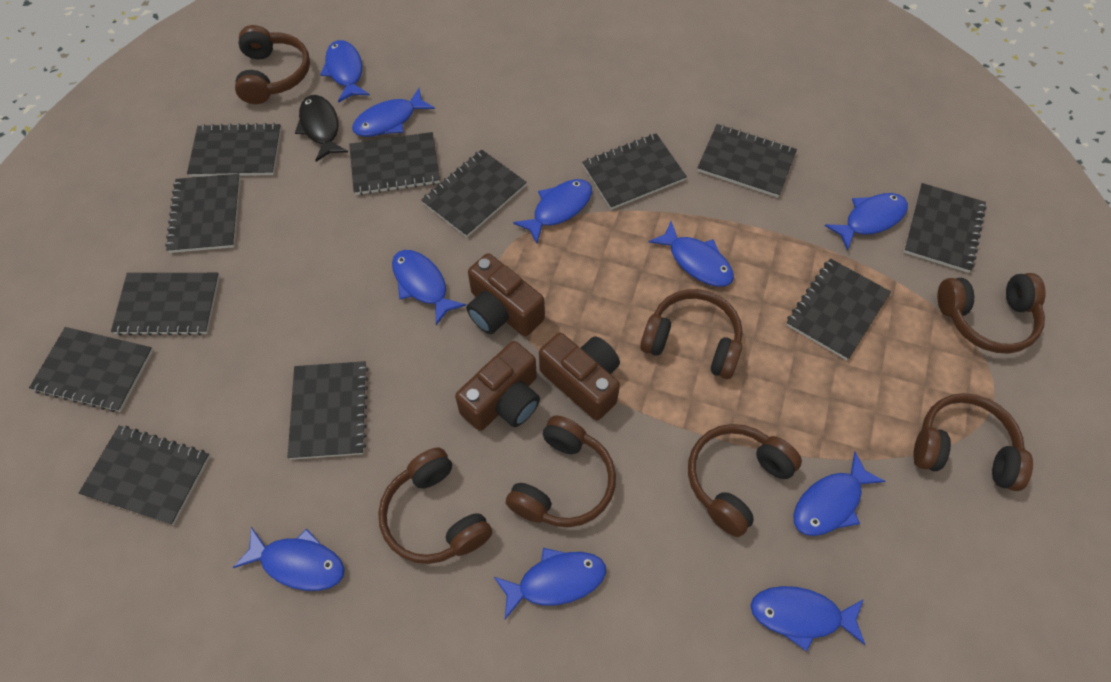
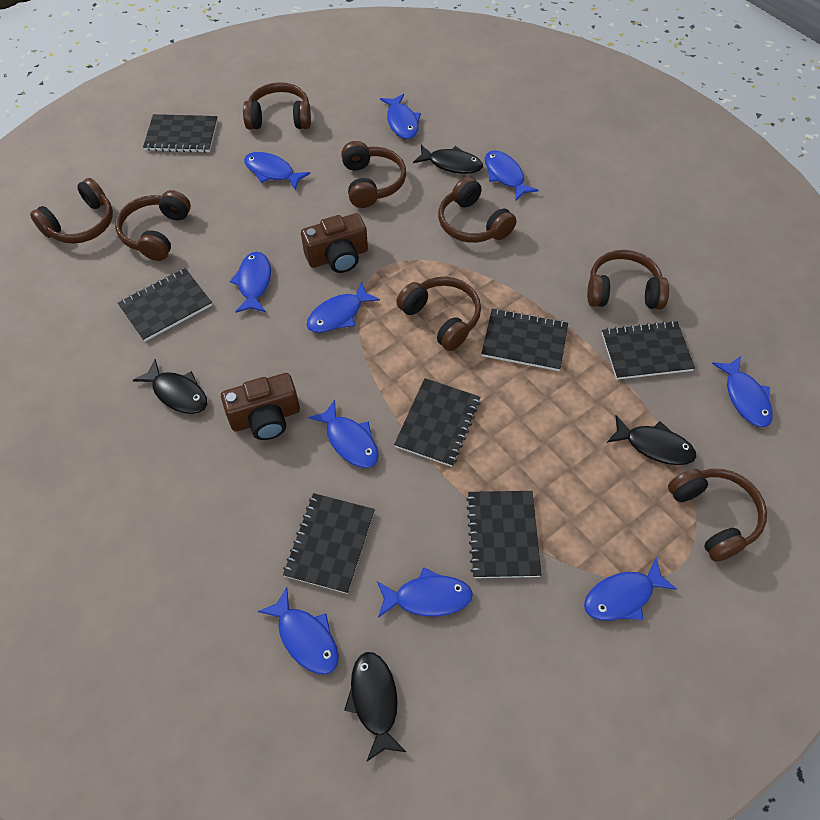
black fish: [295,95,348,162] = 1 -> [133,359,207,414] [344,652,406,762] [413,145,483,174] [607,415,696,465] = 4
black notebook: [29,327,153,412] [79,426,210,525] [111,273,220,336] [165,174,240,253] [187,123,281,177] [287,361,368,460] [349,132,440,195] [421,149,527,237] [582,133,687,210] [697,124,797,197] [786,258,891,360] [904,183,987,273] = 12 -> [118,268,212,342] [143,114,218,153] [283,493,375,594] [394,378,480,467] [466,491,542,578] [481,308,568,371] [602,321,695,380] = 7
brown camera: [455,341,540,431] [466,253,545,336] [539,333,620,420] = 3 -> [221,373,300,440] [301,213,368,273] = 2
brown headphones: [235,25,310,104] [378,448,492,564] [506,415,616,527] [640,289,743,379] [688,424,802,537] [914,393,1033,491] [937,273,1046,354] = 7 -> [30,178,113,244] [115,190,191,261] [243,82,311,129] [341,141,406,208] [396,277,481,351] [438,176,517,243] [587,250,669,309] [668,469,767,562] = 8

